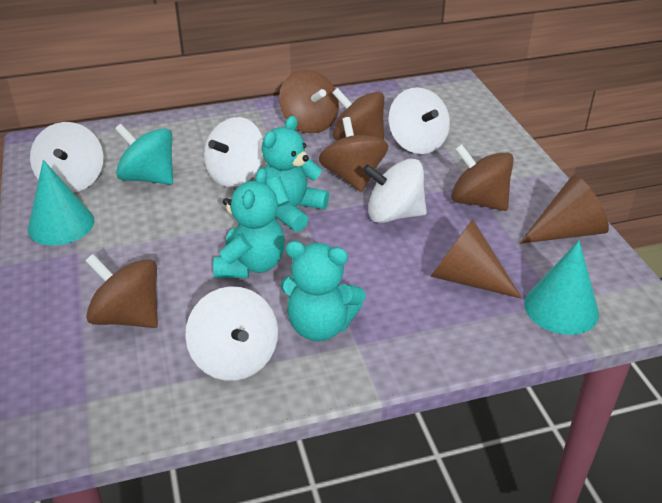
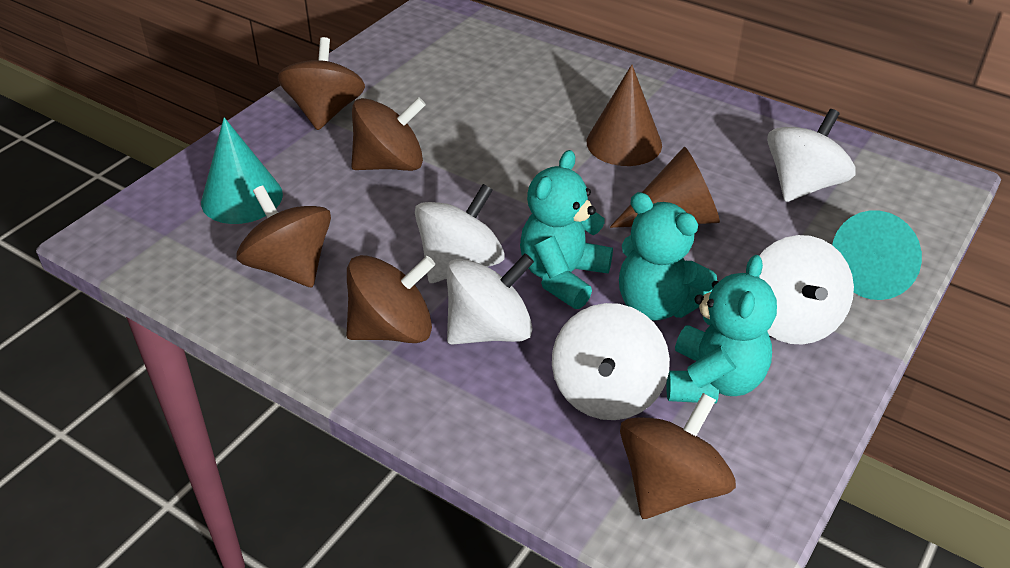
turquoise spinning top: [115,124,173,185] = 1 -> none = 0

